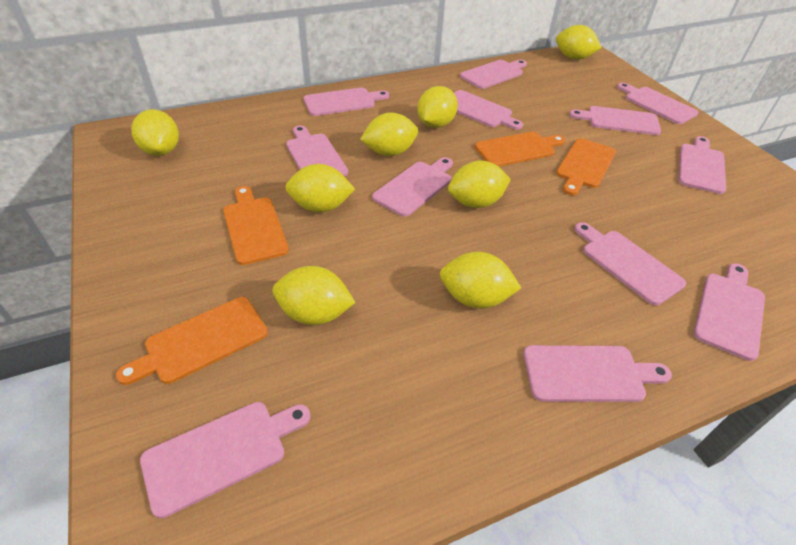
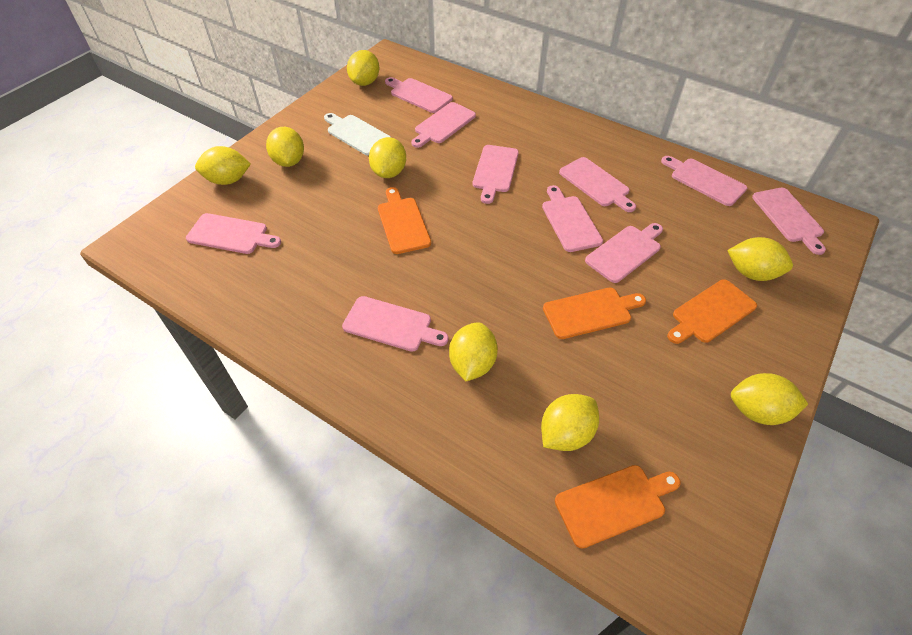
pink cutting board: [140,402,311,518] [286,125,348,176] [304,87,389,116] [372,157,453,217] [454,90,523,130] [460,60,527,89] [523,345,672,402] [569,106,661,135] [574,222,686,305] [617,83,699,124] [679,136,726,194] [694,263,765,361] = 12 -> [186,213,281,254] [342,296,449,352] [385,77,453,113] [411,102,476,148] [473,145,519,204] [542,185,603,252] [559,157,636,212] [585,223,663,283] [661,156,747,206] [752,188,826,255] = 10
white cutting board: none = 0 -> [324,113,391,156] = 1

